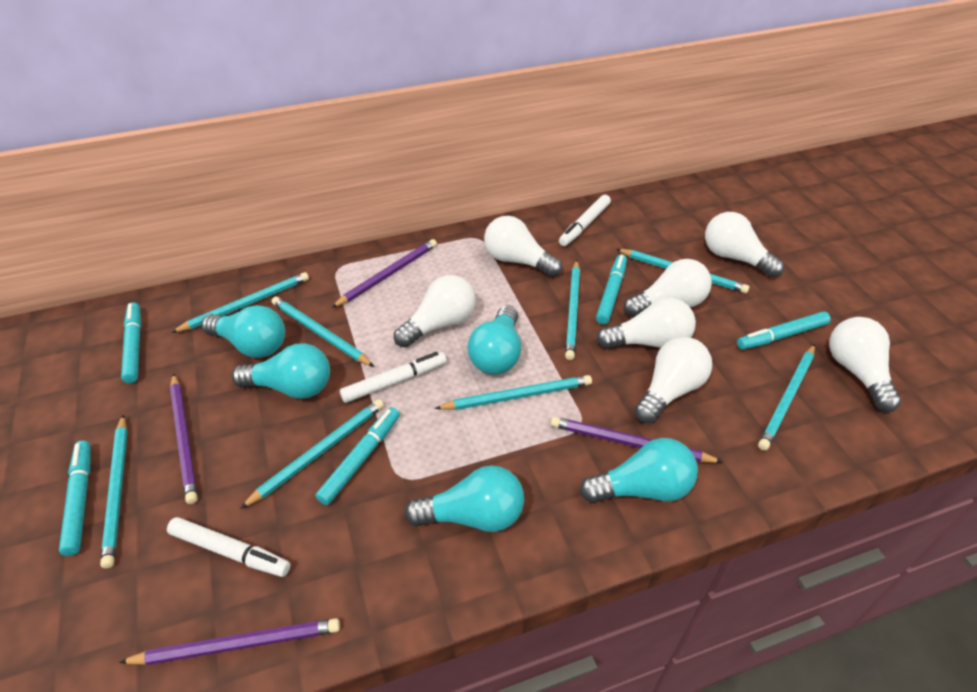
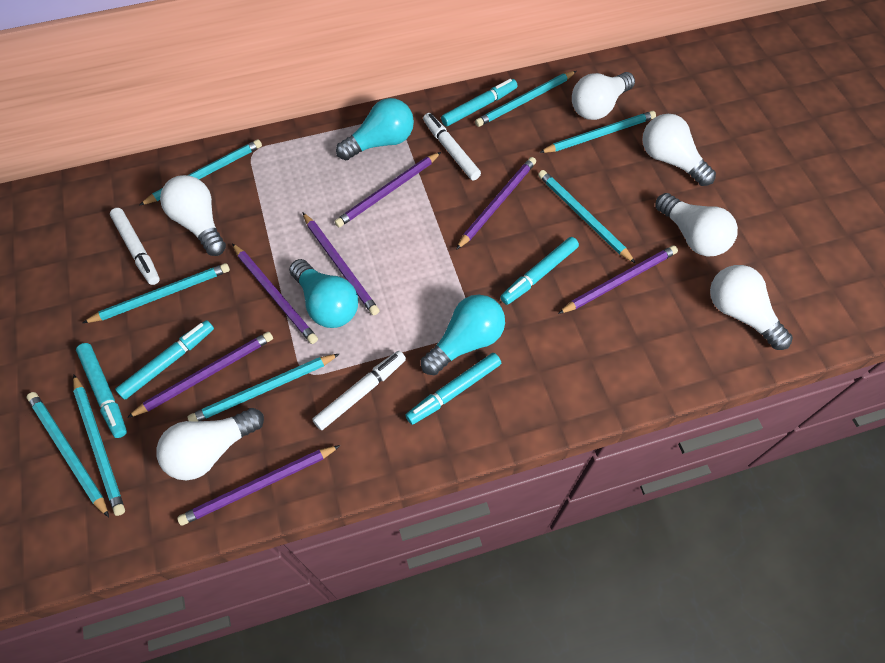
purple pencil: [119,618,340,665] [170,373,198,504] [331,239,437,308] [551,417,722,463] = 4 -> [127,332,273,418] [177,445,340,526] [232,243,318,344] [302,212,380,315] [334,152,441,227] [456,157,536,250] [558,245,678,314] = 7
turquoise light bulb: [201,305,285,358] [232,343,330,399] [404,466,524,532] [468,305,521,374] [580,438,698,503] = 5 -> [289,259,358,328] [336,98,414,160] [421,295,505,375] = 3
white light bulb: [394,275,476,348] [484,216,562,277] [596,298,696,349] [624,259,712,318] [634,337,712,423] [705,212,784,277] [829,317,901,412] = 7 -> [156,408,264,480] [160,175,226,256] [572,72,635,120] [642,114,716,186] [655,193,738,257] [710,265,793,350] = 6

